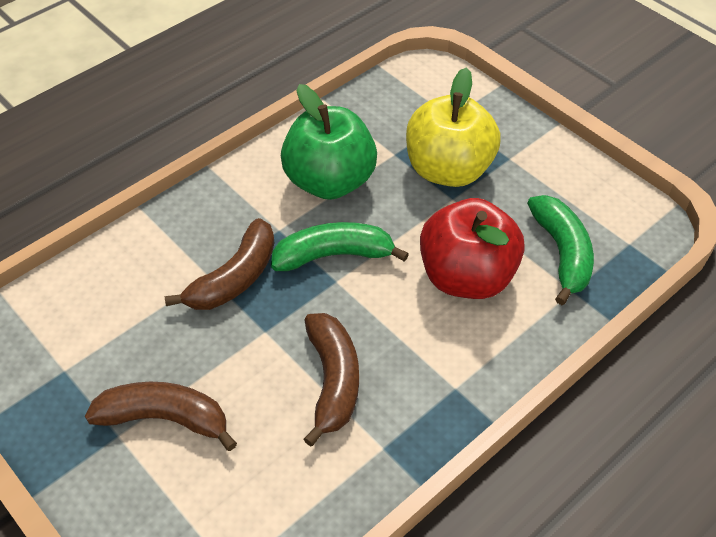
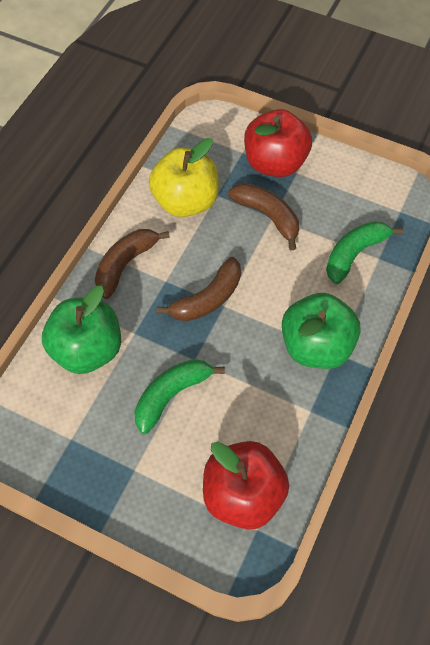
green apple: [281,84,377,200] = 1 -> [42,286,121,374] [282,293,361,369] = 2
red apple: [420,198,525,299] = 1 -> [203,441,289,530] [244,109,312,177] = 2

